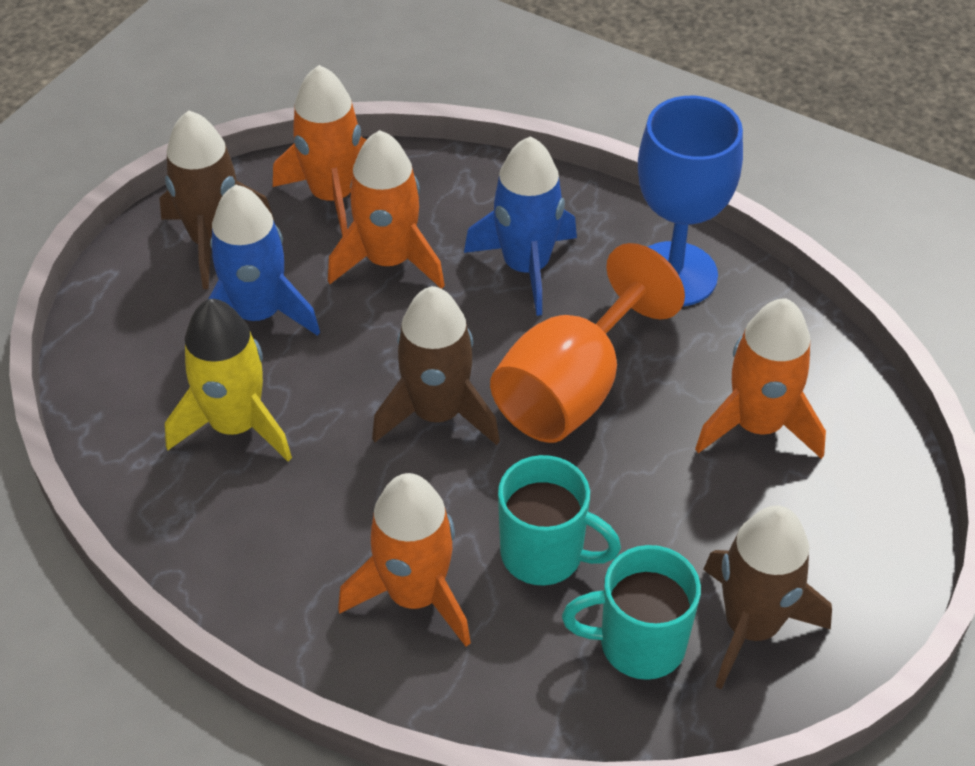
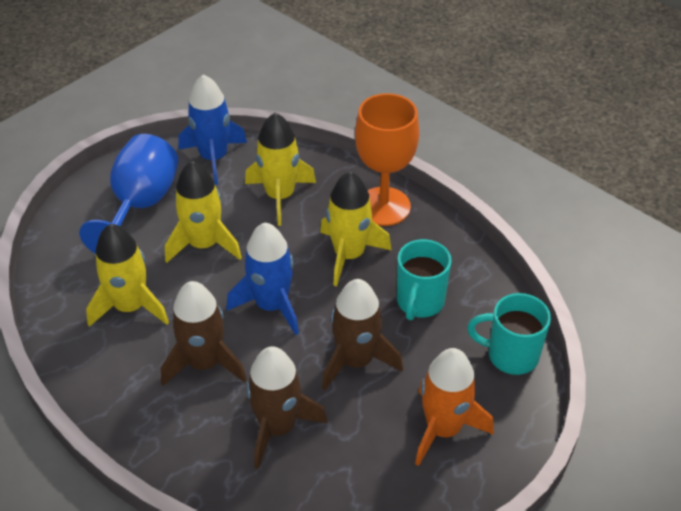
orange rocket: [273,65,366,237] [328,130,445,289] [338,473,471,647] [695,298,826,459] = 4 -> [415,348,494,466] = 1
yellow rocket: [165,299,292,461] = 1 -> [86,224,169,327] [165,161,242,263] [245,113,316,226] [320,171,392,286] = 4

